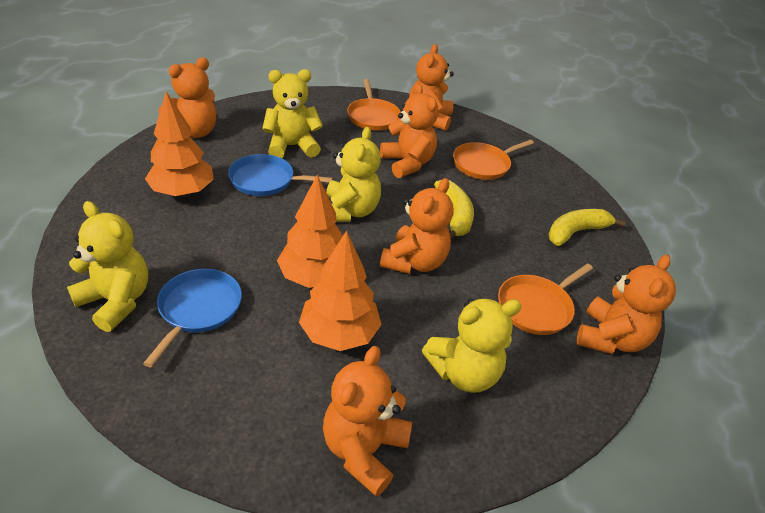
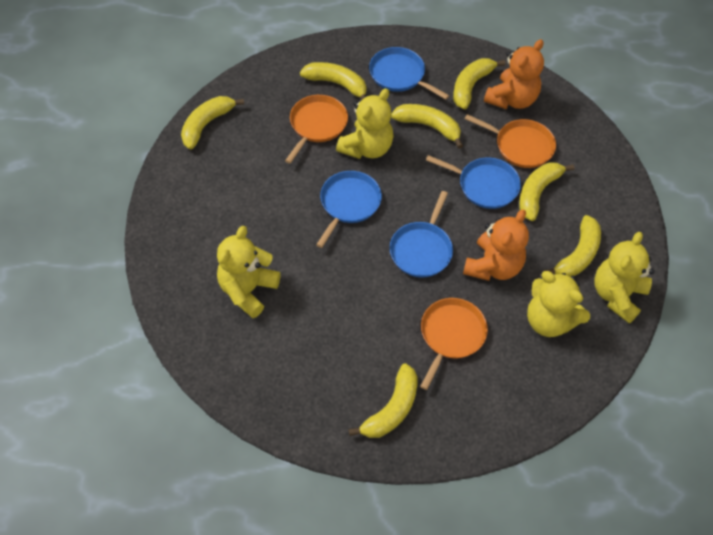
blue pan: [143,269,242,367] [228,154,333,196] = 2 -> [316,171,382,248] [369,47,449,100] [389,191,453,278] [426,155,521,209] = 4
orange teddy bear: [159,57,216,138] [323,346,412,497] [380,83,438,178] [380,178,453,274] [409,44,454,131] [577,254,676,354] = 6 -> [463,210,529,281] [484,39,544,109] = 2
orange tree: [145,92,214,197] [277,175,343,288] [299,230,382,351] = 3 -> none = 0
yellow banana: [434,180,474,239] [548,209,626,246] = 2 -> [181,96,244,149] [300,62,367,99] [348,363,418,438] [391,104,463,148] [453,58,505,109] [519,162,574,221] [544,215,601,277] = 7

